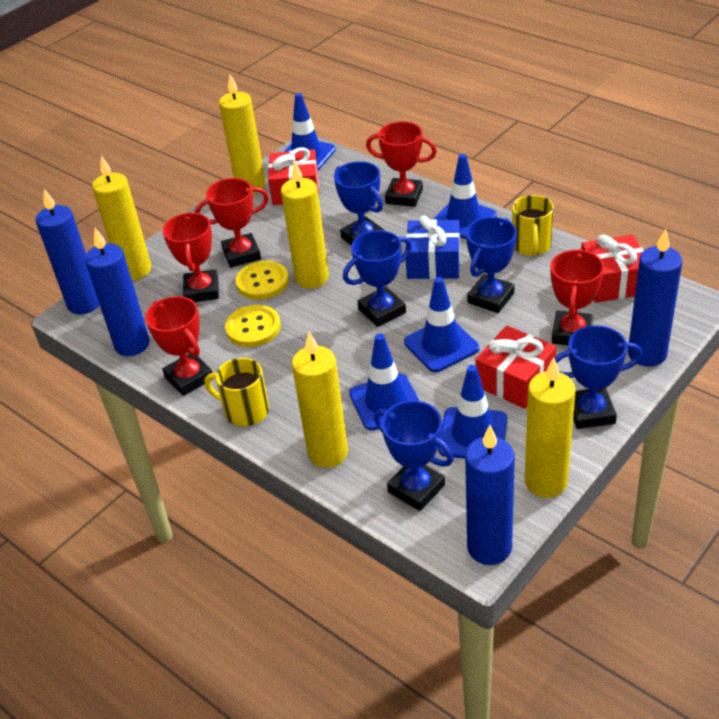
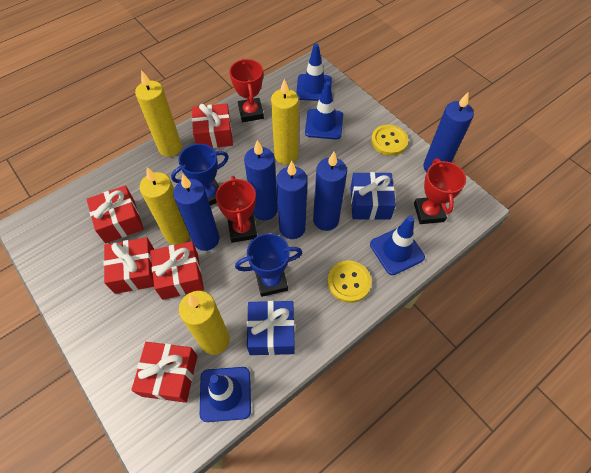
blue candle: [36,189,100,315] [85,228,150,356] [465,425,515,565] [628,229,683,367] = 4 -> [173,174,219,251] [244,140,278,220] [276,161,307,239] [313,152,347,231] [423,91,474,172] = 5
blue gift: [405,216,460,279] = 1 -> [247,301,295,355] [350,172,396,220] = 2
blue traffic cone: [284,93,336,170] [349,334,420,431] [404,277,479,372] [434,154,497,239] [438,365,508,459] = 5 -> [200,367,251,422] [296,44,332,101] [305,81,343,139] [370,216,425,275] = 4
blue trophy: [334,161,385,245] [343,230,412,327] [374,400,454,511] [466,217,517,313] [555,325,642,429] = 5 -> [171,144,229,206] [235,233,302,297] = 2
red gift: [268,147,319,205] [475,325,556,409] [581,234,644,303] = 3 -> [87,185,144,243] [103,237,154,294] [131,342,197,403] [150,241,204,300] [192,103,233,148] = 5
red trophy: [145,296,213,396] [162,212,219,302] [195,178,269,268] [366,121,437,207] [551,249,604,345] = 5 -> [216,176,257,243] [229,59,264,122] [414,158,466,224] = 3
yellow candle: [92,156,151,280] [219,74,266,194] [281,160,329,289] [292,332,348,468] [525,357,576,498] = 5 -> [135,70,182,157] [140,167,190,245] [179,291,230,355] [271,79,299,165] = 4
yellow mug: [204,358,269,427] [512,195,554,256] = 2 -> none = 0

